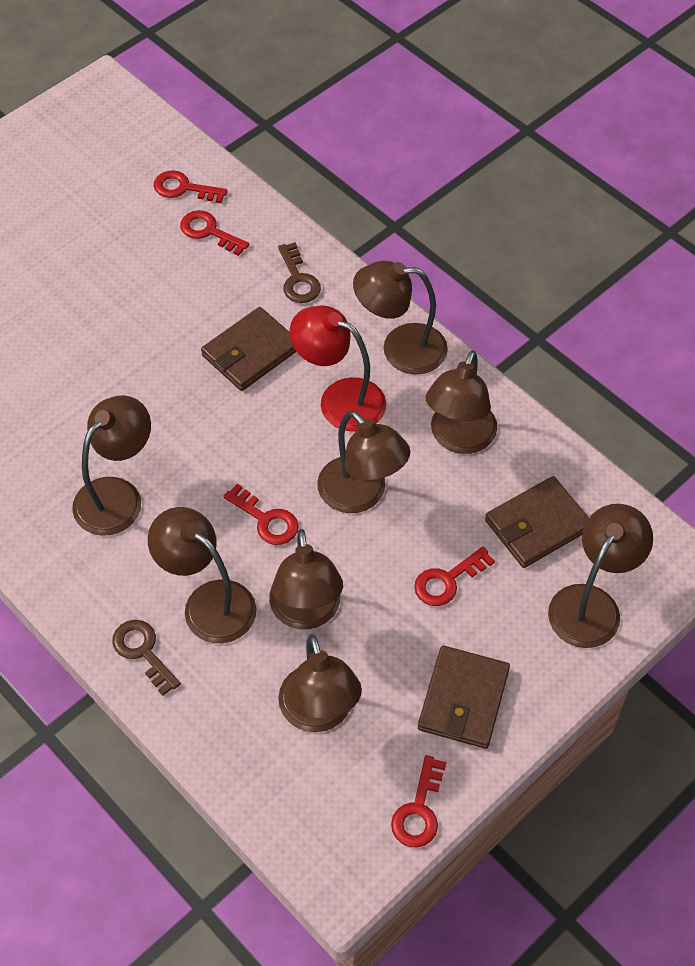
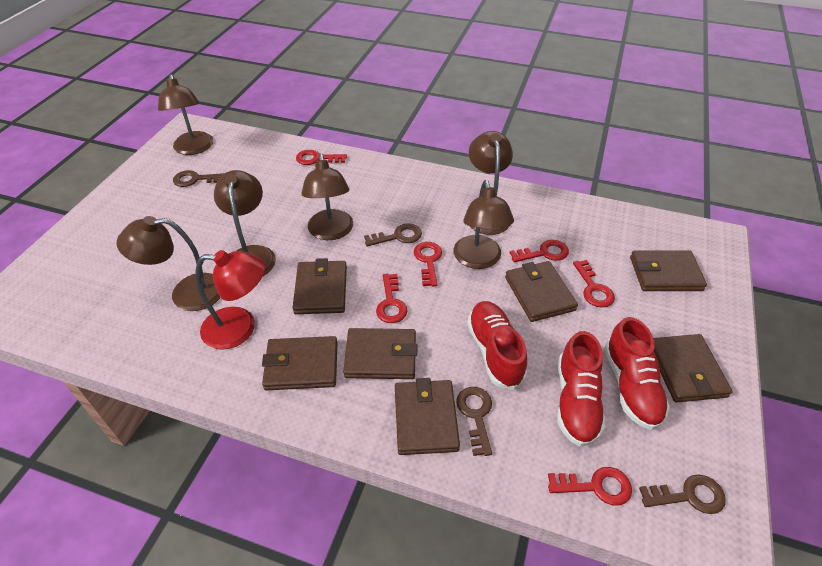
brown key: [112,620,181,696] [278,242,321,303] = 2 -> [173,170,225,187] [364,223,422,246] [456,387,492,456] [639,474,726,514] = 4
brown lamp: [72,395,151,535] [148,507,256,643] [269,529,343,629] [278,634,362,732] [317,411,410,513] [353,261,448,375] [426,350,497,454] [548,504,653,648] = 8 -> [116,216,221,311] [158,74,213,155] [214,170,276,276] [301,153,353,240] [454,180,514,269] [469,131,513,235] = 6
brown wallet: [201,307,297,391] [418,646,510,749] [485,476,589,568] = 3 -> [262,336,337,390] [292,258,347,314] [343,328,417,379] [395,378,460,455] [505,261,578,322] [630,250,707,291] [653,334,733,403] = 7
red key: [154,170,227,203] [180,210,249,256] [223,484,299,545] [391,755,446,848] [414,547,495,606] = 5 -> [296,150,347,165] [376,274,408,323] [413,242,442,287] [510,240,569,262] [548,467,632,506] [573,260,615,308] = 6
red shoe: none = 0 -> [467,301,527,390] [557,331,605,447] [604,317,670,430] = 3

